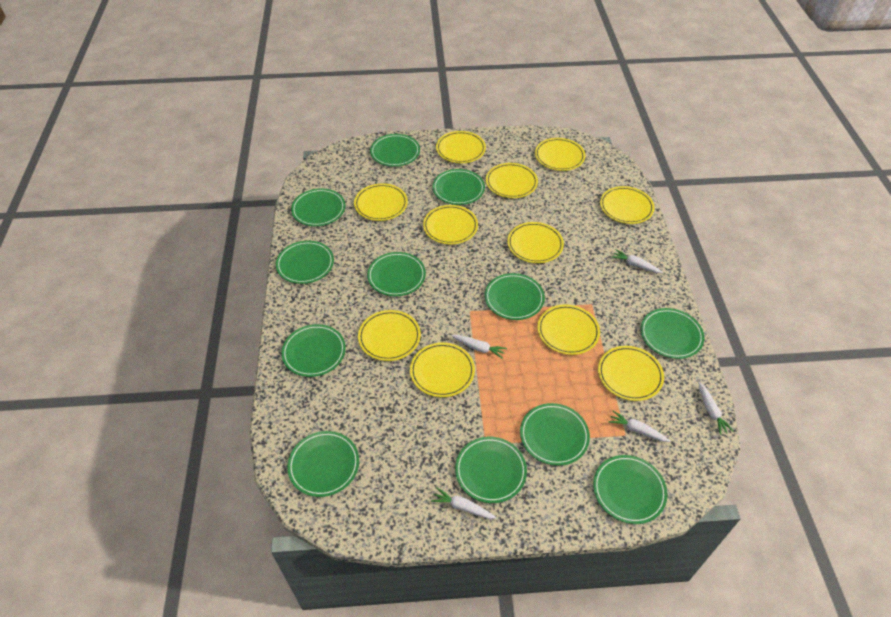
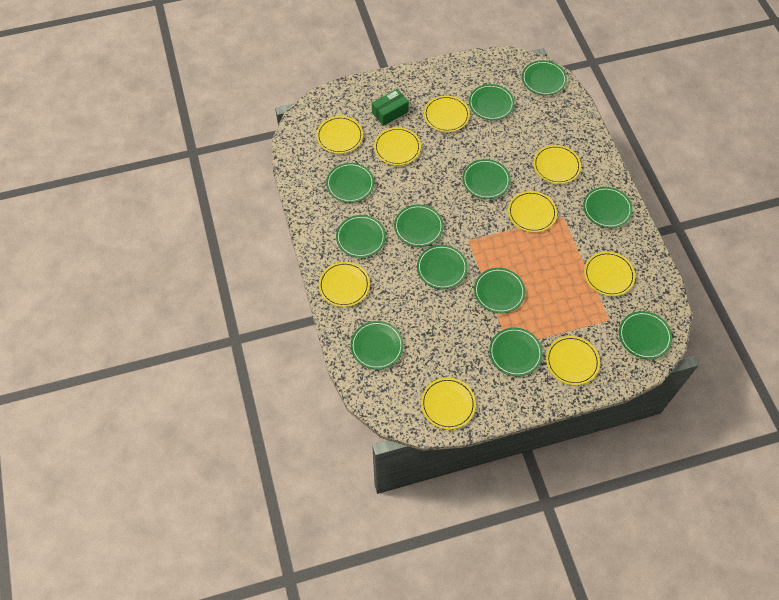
green box: none = 0 -> [372,89,409,126] = 1
white carrot: [431,488,497,519] [452,335,507,359] [608,411,671,442] [611,249,663,273] [698,382,734,435] = 5 -> none = 0
yellow plate: [354,183,408,221] [358,310,421,361] [410,343,475,397] [423,205,478,244] [436,131,486,163] [486,163,538,198] [507,222,564,263] [535,138,585,171] [537,304,600,355] [598,346,664,401] [600,186,655,224] = 11 -> [316,116,363,154] [319,262,370,307] [374,127,421,166] [421,378,476,430] [424,95,470,132] [508,191,557,233] [533,145,581,184] [546,336,600,385] [584,251,635,296] = 9

